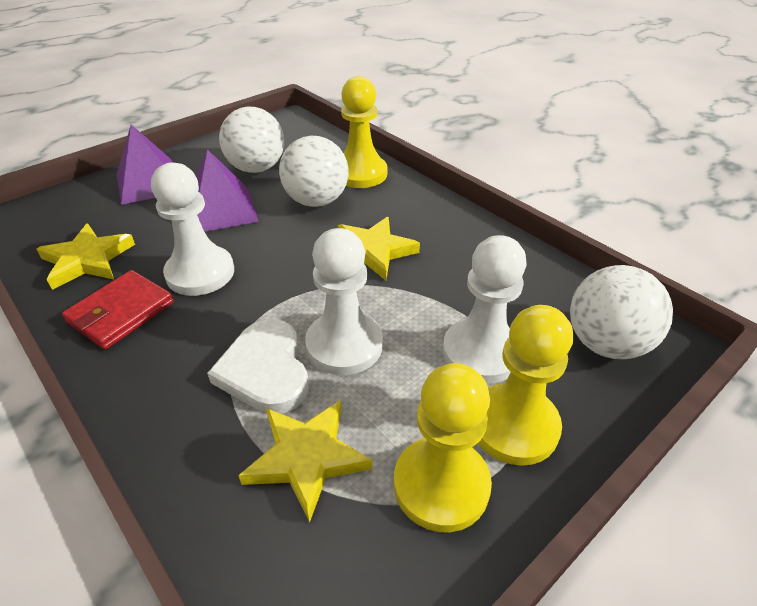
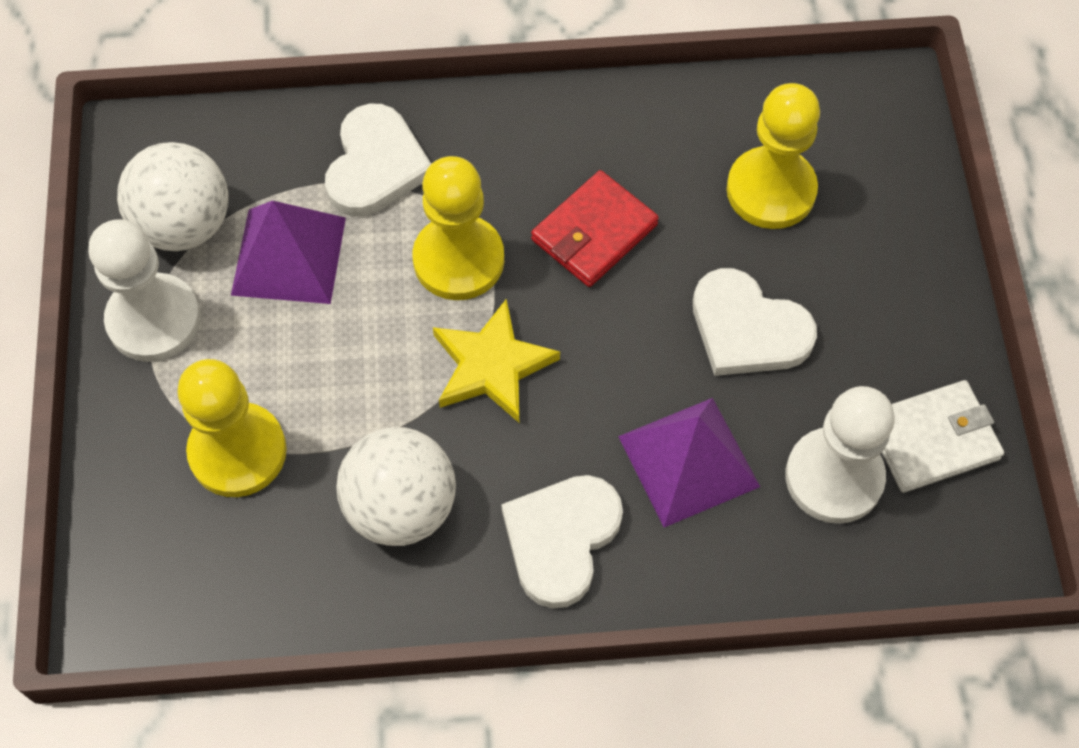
white ball: [219,106,284,173] [279,136,349,207] [570,265,673,359] = 3 -> [117,142,229,251] [336,427,456,546] = 2
white heart: [207,319,309,414] = 1 -> [325,104,431,217] [502,475,623,609] [693,268,817,376] = 3
white pawn: [151,162,234,296] [305,228,383,375] [442,235,527,384] = 3 -> [89,219,201,362] [785,386,895,524] = 2
white wallet: none = 0 -> [882,380,1004,493] = 1
yellow star: [37,224,135,290] [238,400,372,523] [338,217,420,280] = 3 -> [433,299,560,423] = 1

